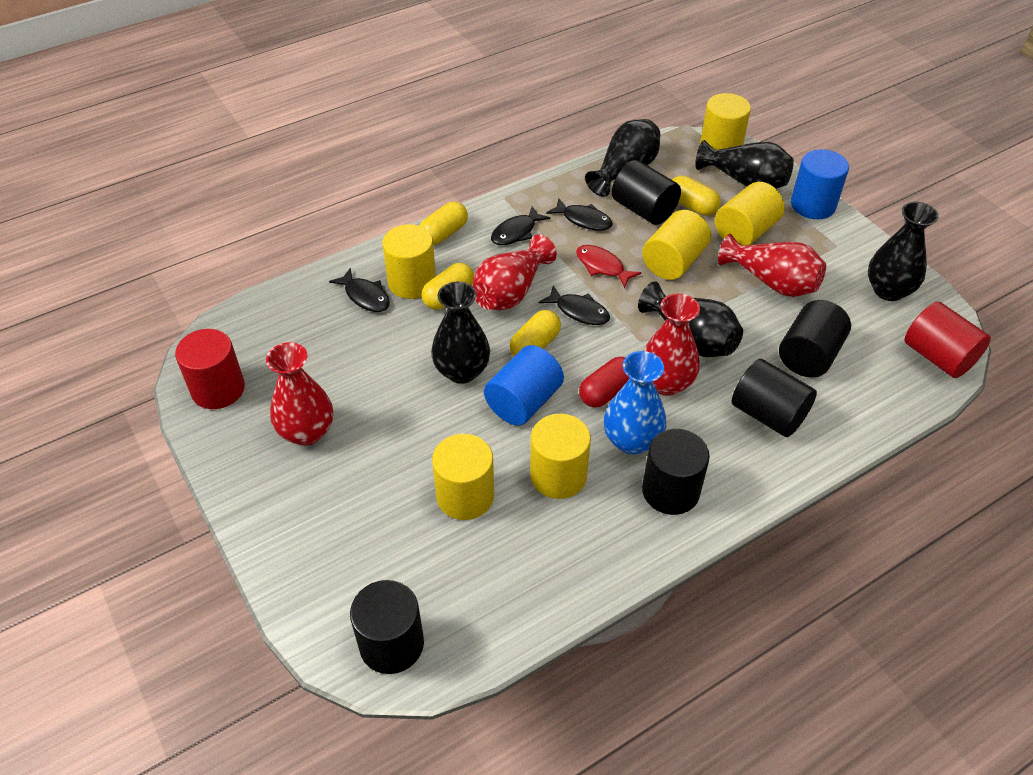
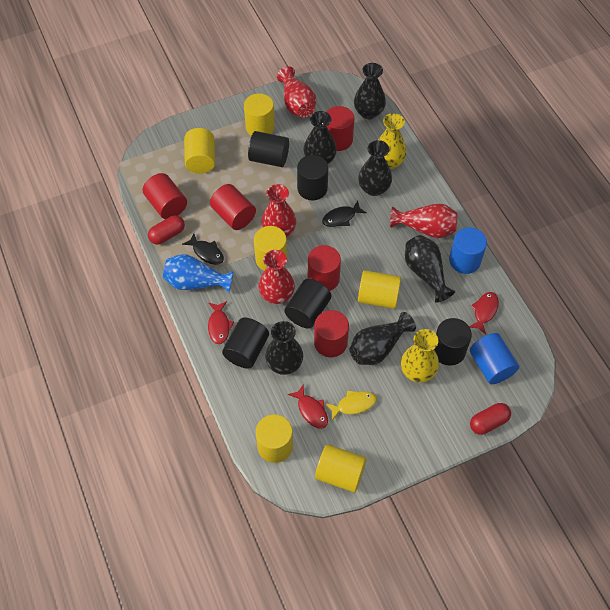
black fish: [329,268,390,312] [491,206,550,245] [539,286,610,325] [546,198,613,231] = 4 -> [182,234,224,265] [322,201,366,227] = 2
black vase: [431,282,490,384] [585,119,660,197] [638,281,743,357] [695,140,794,189] [868,202,939,301] = 5 -> [265,321,303,375] [303,111,337,164] [350,312,416,365] [354,63,386,119] [358,140,392,196] [405,235,455,303] = 6
red capsule: [579,357,630,407] = 1 -> [148,215,185,245] [470,403,511,435] = 2
red cylinder: [175,329,245,409] [905,301,991,378] = 2 -> [143,173,187,219] [210,184,256,230] [308,245,341,291] [314,310,349,357] [327,106,355,151] = 5
red fish: [576,245,641,288] = 1 -> [208,301,234,344] [288,384,328,429] [469,292,499,334] = 3
yellow capsule: [420,202,468,245] [422,263,474,310] [510,310,561,356] [672,175,721,216] = 4 -> none = 0
yellow fish: none = 0 -> [325,390,377,420] = 1
yellow vase: none = 0 -> [378,113,407,169] [401,329,439,383] = 2

